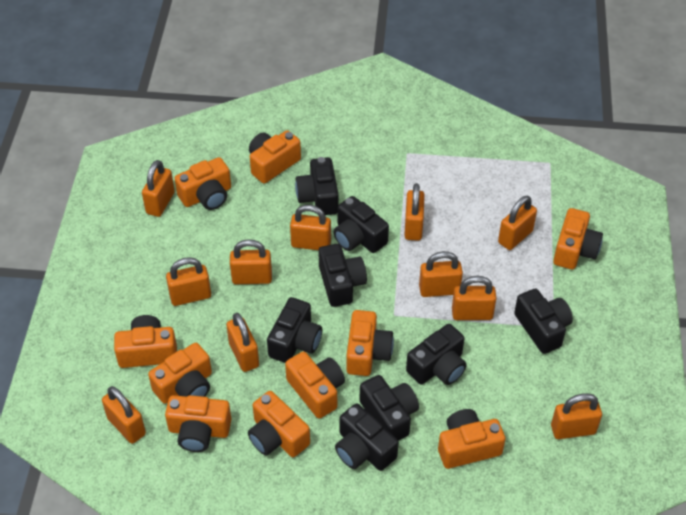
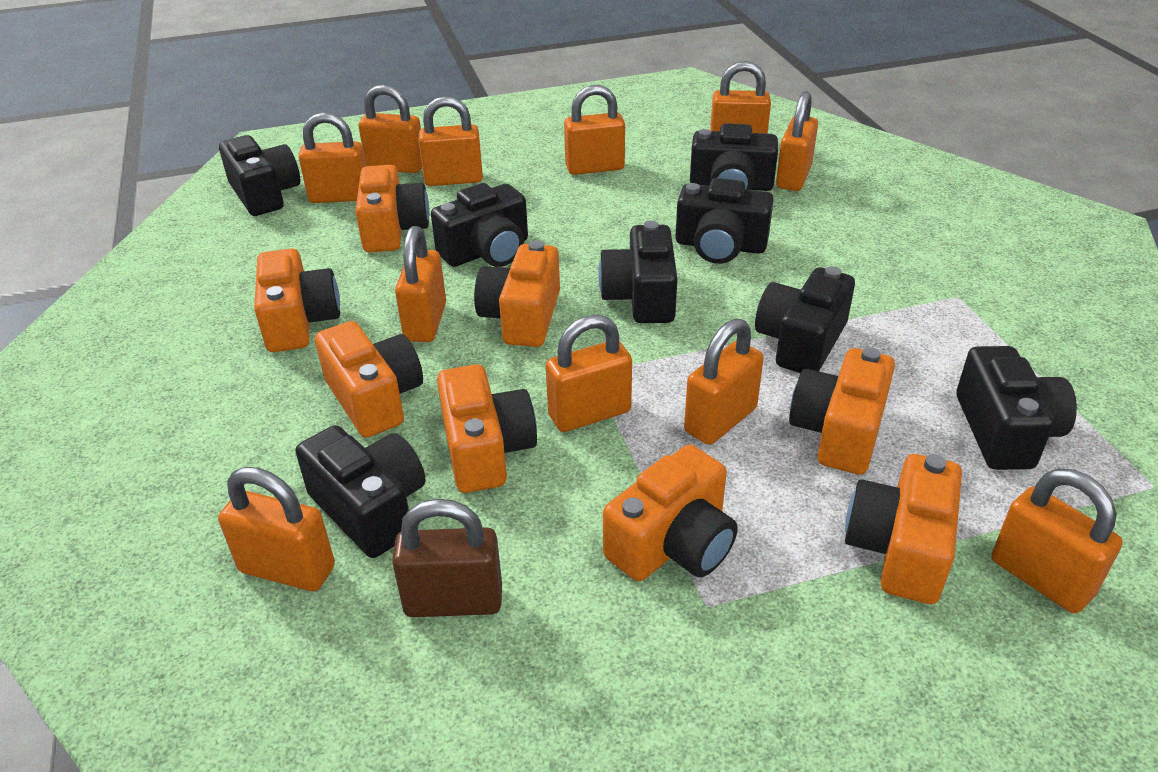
brown padlock: none = 0 -> [392,499,502,617] = 1
orange camera: [114,315,177,368] [148,343,212,404] [165,395,231,452] [174,157,231,210] [248,391,310,457] [249,130,301,184] [285,351,345,419] [346,310,394,376] [438,409,506,469] [553,208,603,269] = 10 -> [254,249,340,352] [315,321,423,438] [355,165,430,252] [437,365,537,493] [474,241,560,347] [603,444,738,581] [789,347,895,475] [845,454,962,604] = 8

